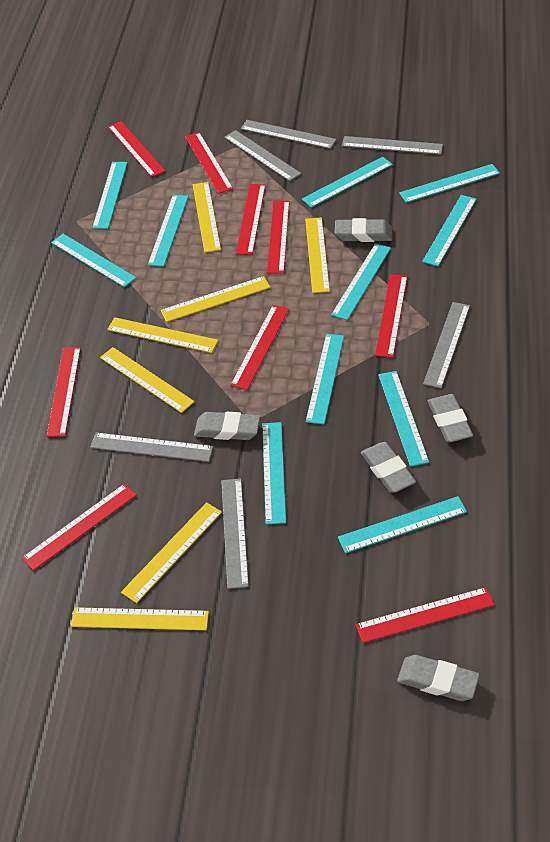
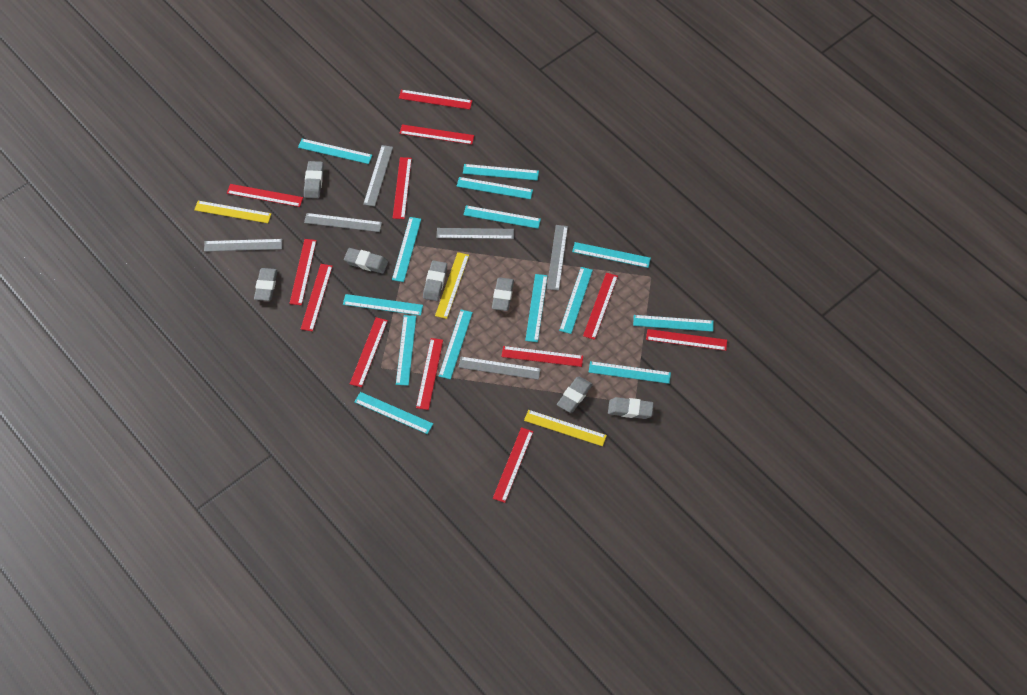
grey eraser: [194,412,260,440] [335,218,392,242] [361,442,416,493] [397,655,480,701] [428,394,473,442] = 5 -> [254,268,277,301] [304,161,324,198] [344,248,388,273] [423,260,447,301] [492,277,514,311] [557,377,593,413] [608,397,654,419] = 7
red ruler: [22,483,137,571] [47,347,81,437] [108,121,165,177] [185,132,233,194] [230,305,289,390] [236,184,266,255] [267,201,290,273] [356,587,495,643] [375,274,408,358] = 9 -> [227,184,303,207] [289,239,317,305] [301,264,333,332] [350,317,388,387] [393,157,412,219] [399,90,472,110] [399,125,474,145] [416,338,443,410] [493,427,534,503] [501,346,583,367] [583,273,618,340] [646,329,727,351] = 12
turquoise ruler: [51,234,136,287] [92,162,128,229] [148,195,189,267] [262,422,286,524] [302,157,393,208] [305,334,344,424] [331,243,391,320] [338,496,467,553] [378,371,429,467] [399,164,500,203] [422,195,477,266] = 11 -> [298,139,372,164] [343,294,423,316] [354,392,433,434] [392,217,421,282] [396,315,416,386] [438,310,473,379] [457,177,533,199] [463,164,539,181] [463,205,541,229] [525,274,548,342] [559,267,593,334] [572,242,651,268] [589,361,671,384] [633,315,714,332] = 14
yellow ruler: [71,607,209,630] [100,347,194,413] [107,317,218,353] [121,502,222,603] [161,276,270,322] [193,182,221,252] [305,217,330,293] = 7 -> [194,201,271,223] [435,252,469,319] [524,410,607,446] = 3

